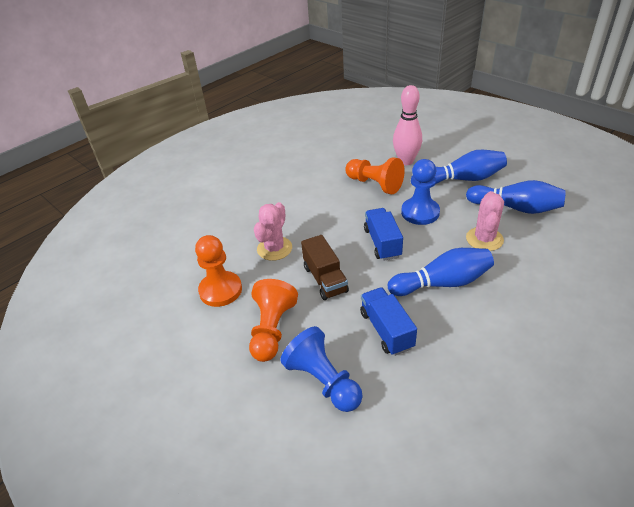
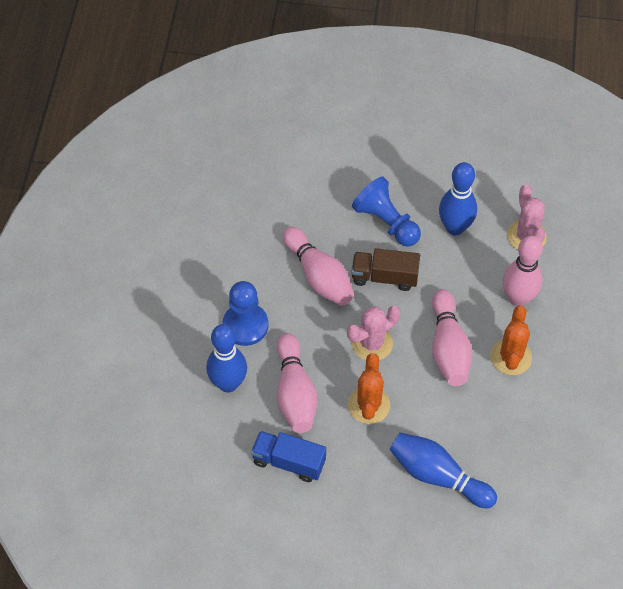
blue truck: [360,287,417,356] [364,208,403,260] = 2 -> [251,431,326,482] = 1
orange cactus: none = 0 -> [348,353,390,424] [490,306,532,375] = 2
orange pawn: [195,235,242,307] [249,279,298,362] [345,157,405,194] = 3 -> none = 0
pink bowling pin: [393,85,422,165] = 1 -> [277,333,317,433] [282,227,354,306] [432,289,472,386] [503,235,543,306] = 4

